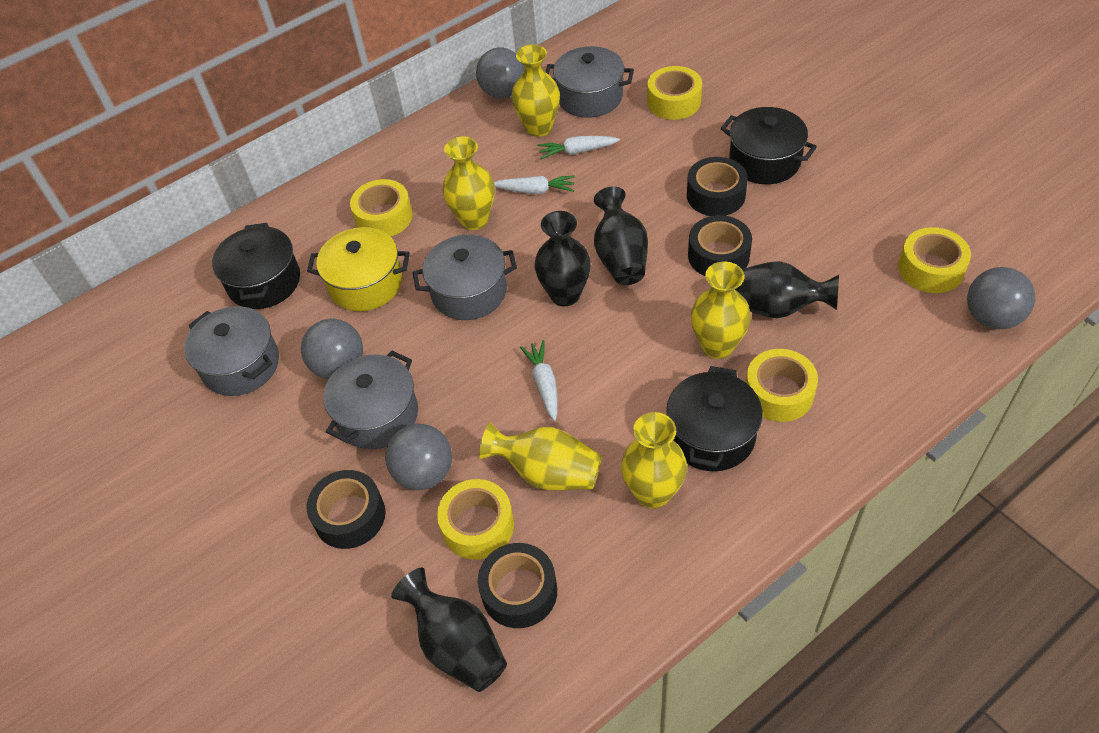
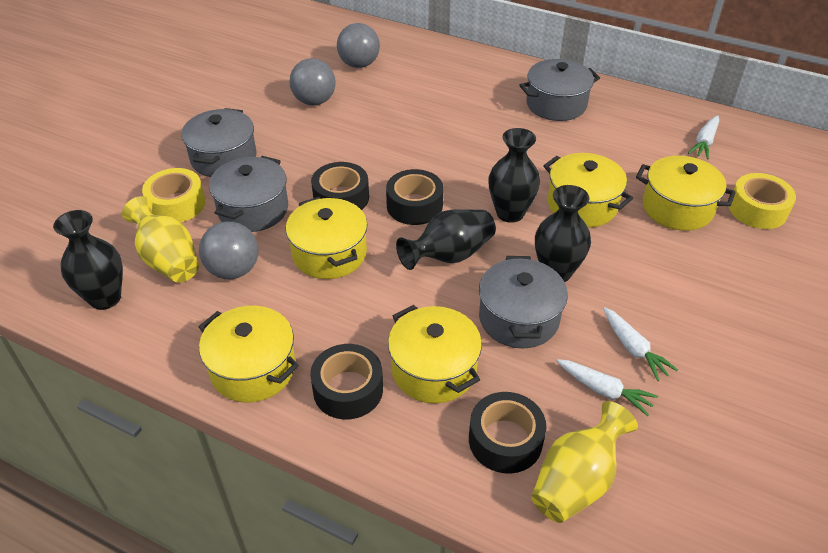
black pot: [212,223,300,309] [666,366,763,471] [721,107,817,184] = 3 -> none = 0
grey ball: [301,319,363,379] [385,424,452,490] [476,47,525,99] [967,267,1036,329] = 4 -> [199,222,258,279] [289,58,336,105] [337,23,380,68] = 3
yellow pot: [307,227,410,311] = 1 -> [199,306,299,403] [286,197,368,279] [388,305,482,403] [543,153,633,228] [636,156,736,231] = 5
yellow tape: [350,179,413,237] [437,479,514,560] [647,66,702,120] [746,349,818,422] [898,227,971,293] = 5 -> [142,168,205,222] [729,173,796,229] = 2
yellow vase: [442,136,495,230] [479,422,602,490] [512,45,560,137] [621,412,687,509] [691,261,751,359] = 5 -> [122,196,199,283] [531,401,638,523] = 2

